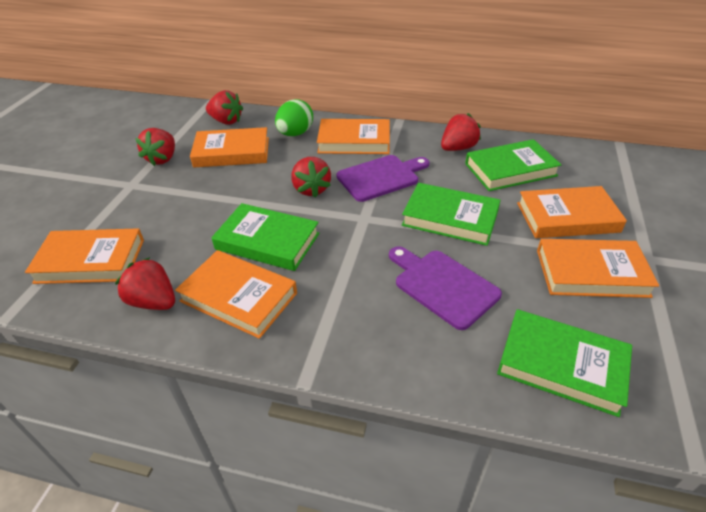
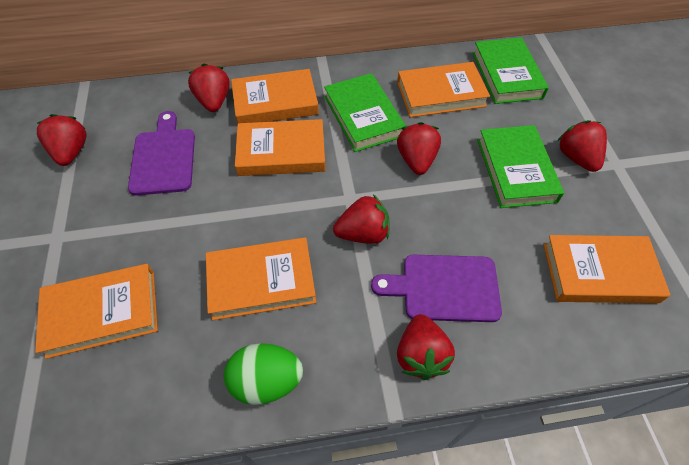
green book: [211,203,319,271] [402,183,500,246] [465,139,561,191] [497,309,632,417] = 4 -> [324,73,406,152] [473,37,549,104] [477,125,564,208] = 3
red strawberry: [115,257,175,310] [135,128,175,166] [206,90,243,125] [291,157,331,198] [441,113,481,151] = 5 -> [37,114,87,166] [188,64,229,112] [333,194,390,244] [397,122,441,175] [397,314,455,380] [557,120,607,172] = 6

